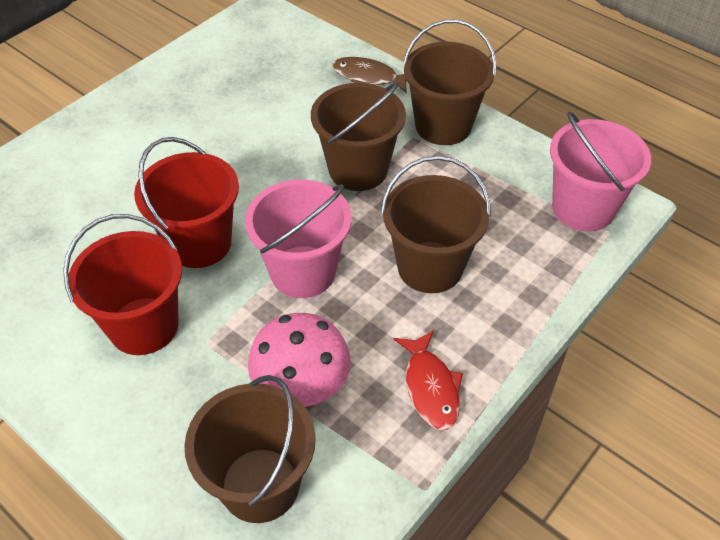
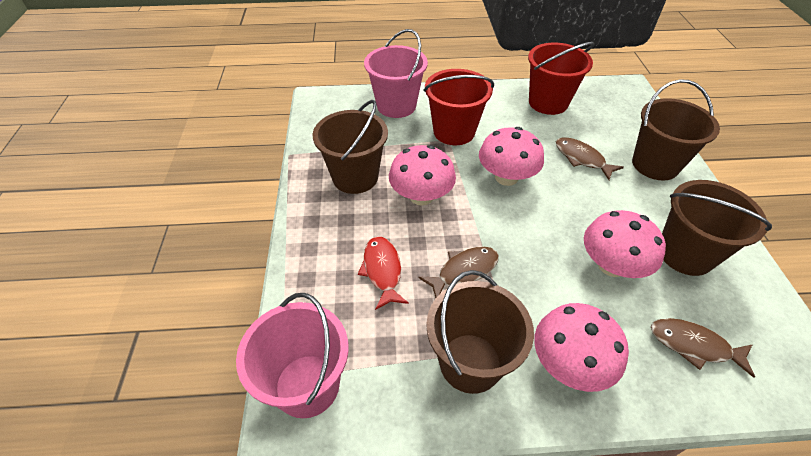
brown fish: [332,57,407,93] = 1 -> [418,247,499,298] [556,137,624,180] [651,318,755,378] = 3
pink mushroom: [248,313,351,407] = 1 -> [389,145,456,206] [479,127,544,186] [534,303,629,392] [584,210,666,278] = 4

